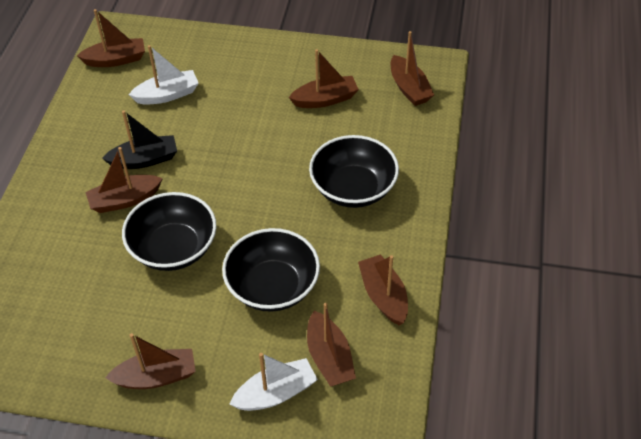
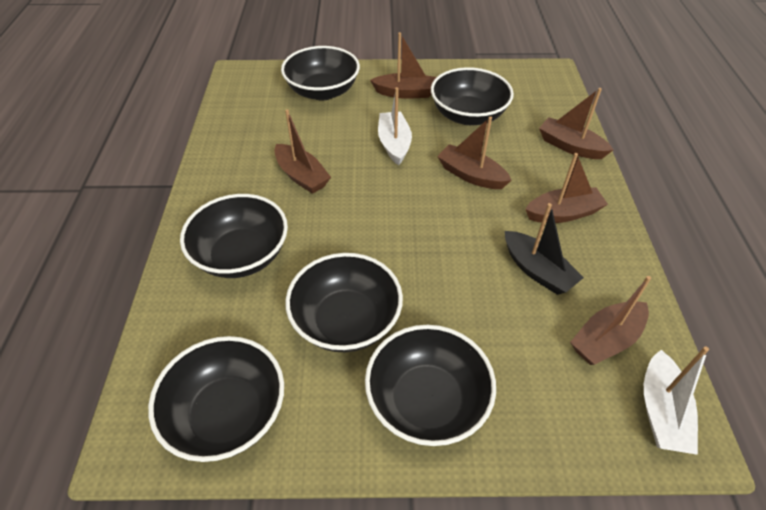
black bowl: [122,192,217,271] [222,228,320,312] [309,135,399,208] = 3 -> [148,336,284,462] [180,194,288,278] [281,46,360,101] [285,253,403,352] [365,325,496,446] [431,67,514,125] = 6
brown boat: [77,9,145,67] [85,147,163,213] [105,333,196,389] [289,49,359,108] [307,303,356,387] [358,254,408,325] [391,31,434,106] = 7 -> [274,109,331,194] [370,32,436,99] [437,116,512,189] [525,153,608,223] [539,88,613,159] [570,276,651,365] = 6

